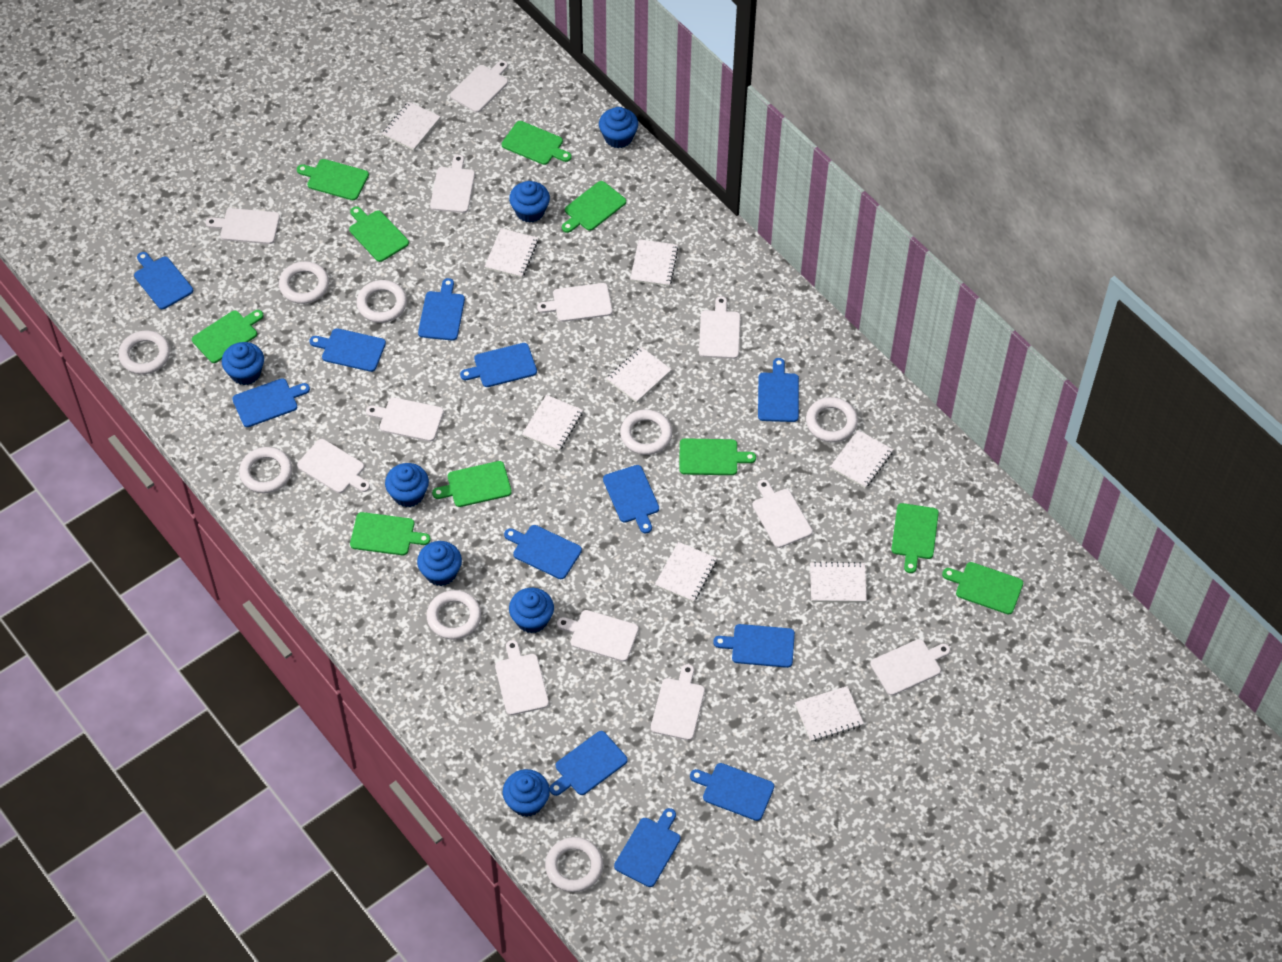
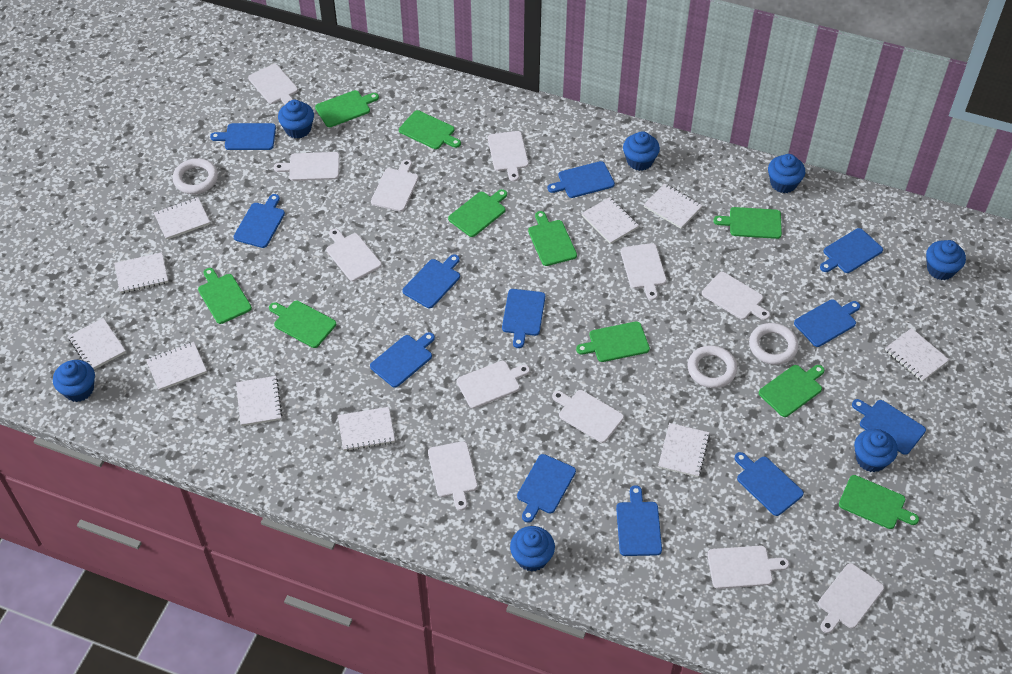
white notebook: [382,102,441,151] [484,228,538,278] [522,395,583,451] [606,347,672,403] [630,239,678,286] [655,542,717,602] [795,686,864,742] [810,562,867,603] [830,430,893,488] = 9 -> [68,318,126,369] [114,252,168,293] [146,342,207,391] [154,197,210,240] [236,376,282,426] [338,407,395,451] [581,197,639,244] [644,184,703,229] [658,423,710,477] [885,328,949,382] = 10
white ring: [118,331,170,374] [239,447,292,493] [279,261,329,304] [356,280,407,323] [427,590,481,640] [545,837,603,892] [620,409,672,455] [806,397,858,442] = 8 -> [173,158,218,194] [687,345,737,388] [749,323,799,365] = 3

